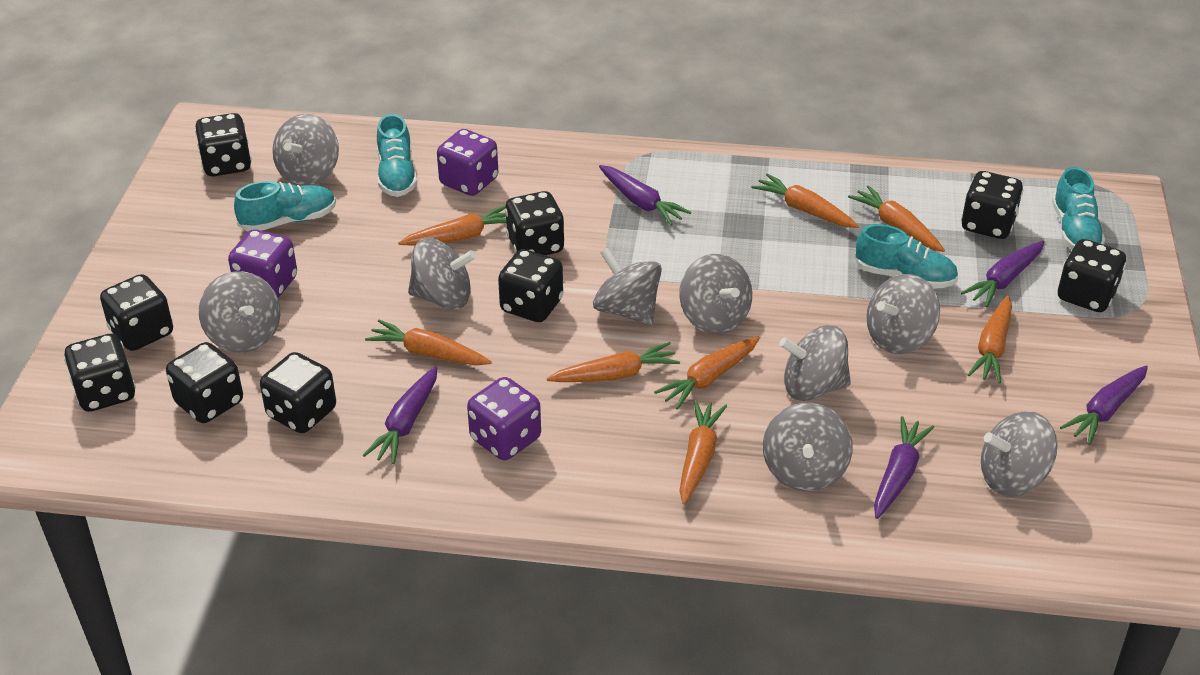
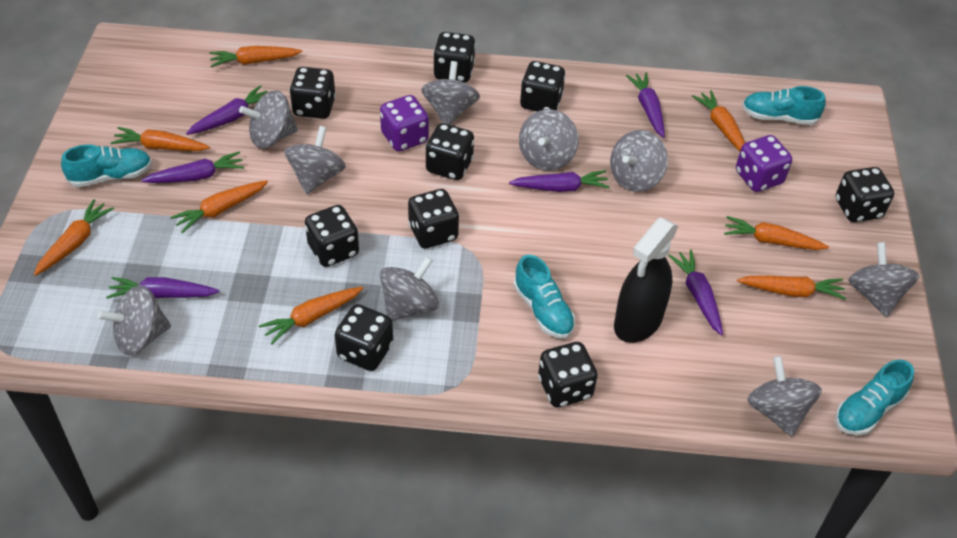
black spray bottle: none = 0 -> [614,218,678,343] = 1
purple carrot: [363,366,437,464] [599,165,691,226] [874,416,934,519] [961,241,1044,307] [1060,366,1148,445] = 5 -> [106,277,219,299] [141,151,245,183] [186,85,268,135] [509,170,610,192] [626,72,665,138] [668,250,723,336] = 6
purple dice: [228,230,297,298] [437,129,498,196] [467,377,541,460] = 3 -> [380,95,429,151] [736,135,792,192] = 2

